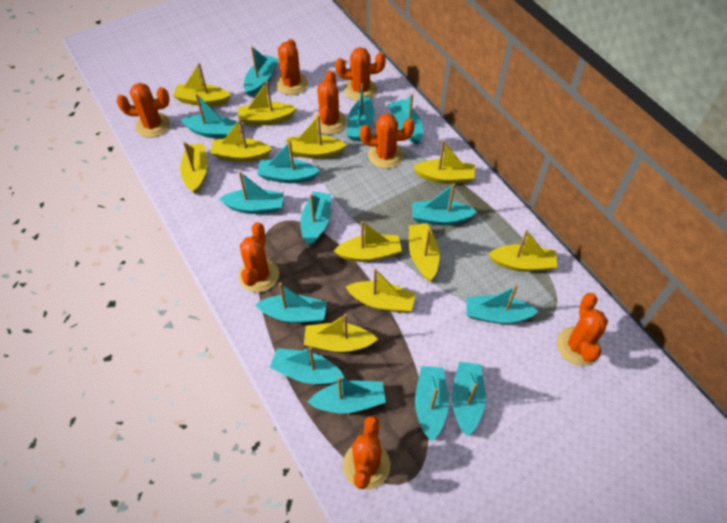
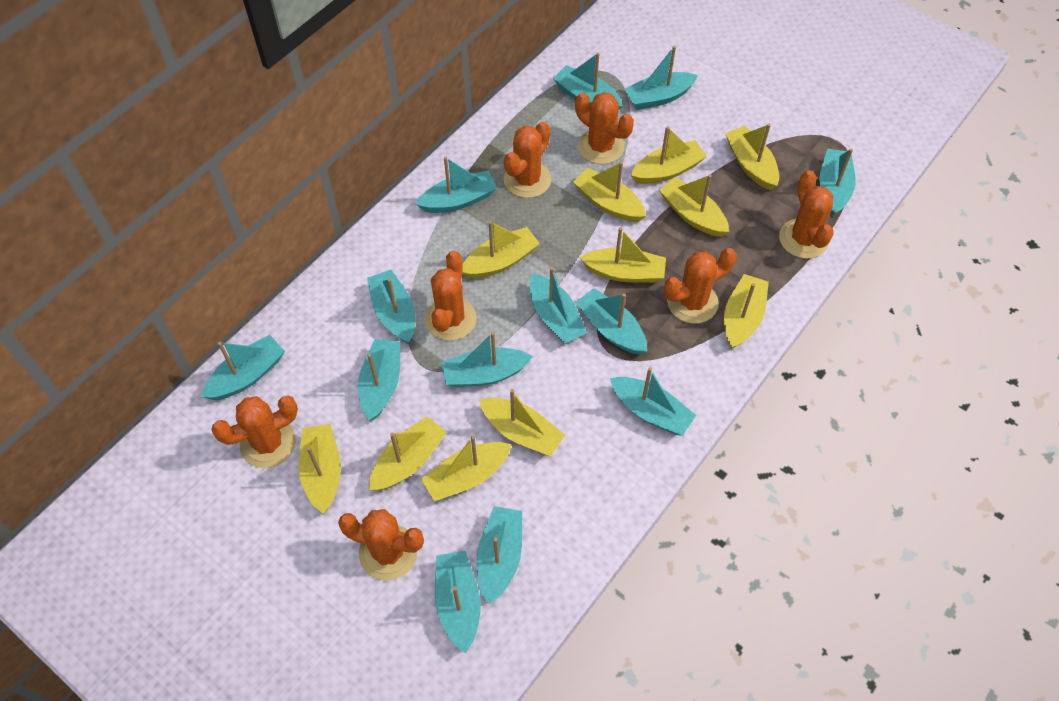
orange cactus: [116,83,170,138] [239,222,279,292] [275,39,308,95] [313,71,347,134] [335,47,386,101] [343,416,390,490] [360,114,415,169] [557,293,608,366] = 8 -> [211,395,298,468] [338,509,424,581] [425,251,477,341] [504,122,552,198] [575,92,634,164] [664,248,737,324] [779,170,833,259] = 7
turquoise boat: [180,94,239,139] [219,171,284,214] [244,46,279,97] [255,283,327,323] [257,141,320,183] [270,347,345,384] [300,191,331,246] [308,377,386,413] [347,83,374,142] [388,94,423,145] [412,183,477,225] [415,366,449,442] [452,362,486,436] [466,285,538,324] = 14 -> [202,335,285,400] [358,339,401,420] [367,270,415,344] [416,157,497,213] [435,551,481,653] [441,332,533,387] [476,506,522,604] [530,267,587,344] [553,53,623,109] [576,288,647,354] [610,368,696,436] [624,46,698,110] [819,148,856,217] = 13

